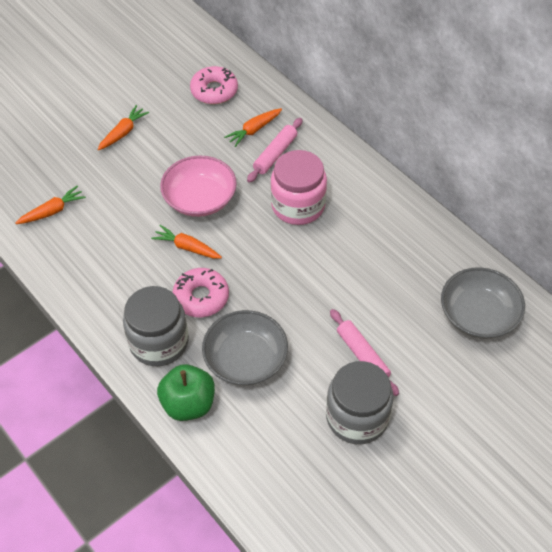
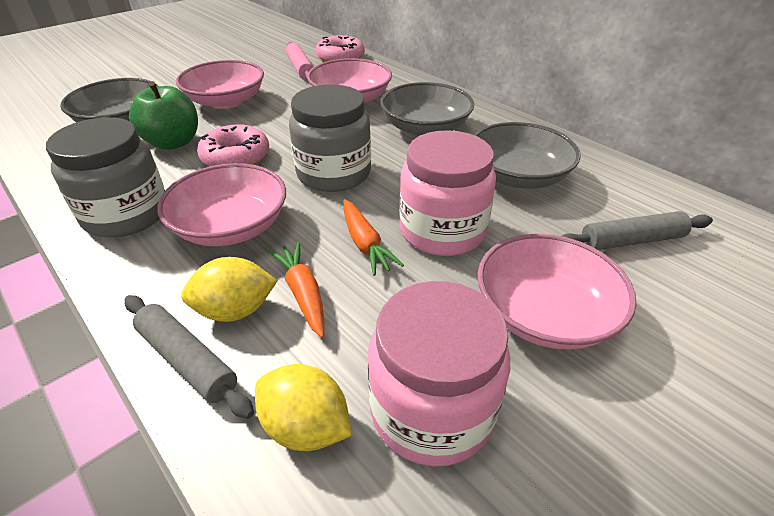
grey bowl: [202,310,288,385] [441,267,525,339] = 2 -> [60,78,158,122] [380,82,474,136] [473,122,581,189] = 3
grey rolling pin: none = 0 -> [125,295,254,419] [562,211,713,250] = 2
orange carrot: [15,186,86,224] [97,105,149,150] [151,225,222,259] [224,108,282,147] = 4 -> [268,242,325,338] [343,199,404,276] = 2
pink bowl: [160,156,237,217] = 1 -> [157,163,286,246] [176,60,264,109] [307,58,392,103] [478,234,636,350] = 4
pink jar: [271,150,327,225] = 1 -> [368,281,510,467] [399,130,496,256] = 2
pink rolling pin: [247,118,303,183] [330,309,399,396] = 2 -> [286,42,313,81] = 1
yellow lemon: none = 0 -> [181,257,277,322] [255,364,352,451] = 2

